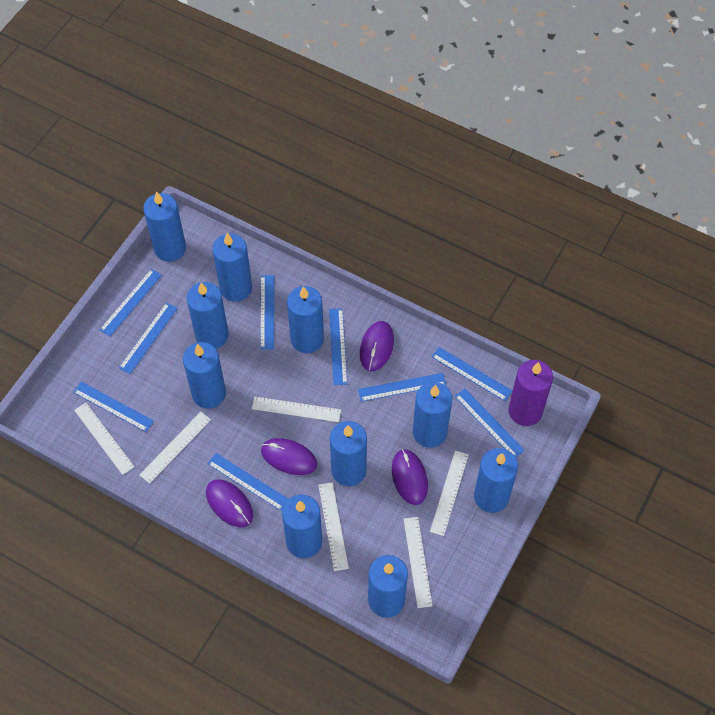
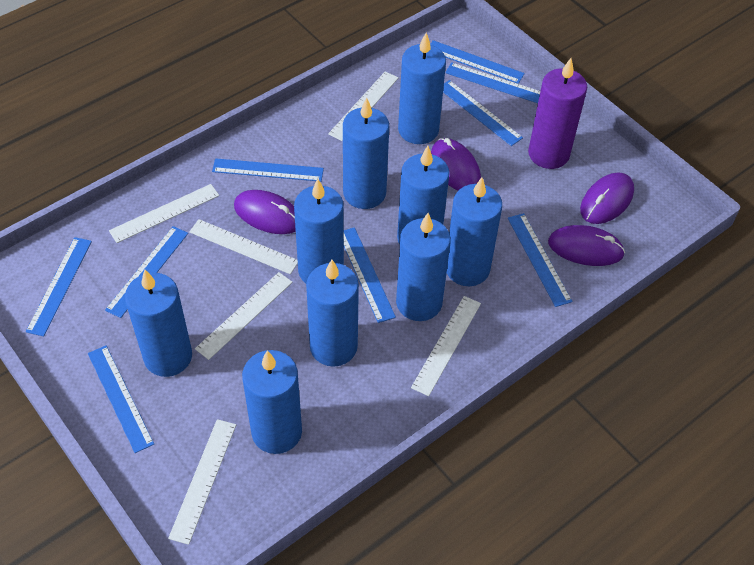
blue candle: [143,191,186,262] [183,342,226,409] [187,282,229,349] [212,233,252,302] [282,495,322,558] [287,286,324,353] [330,421,367,486] [368,555,408,618] [413,382,452,448] [474,448,518,513] = 10 -> [125,270,192,377] [242,350,302,454] [294,179,344,283] [306,260,359,367] [343,98,389,209] [396,213,451,321] [397,146,450,245] [398,32,446,144] [447,177,502,286] = 9

